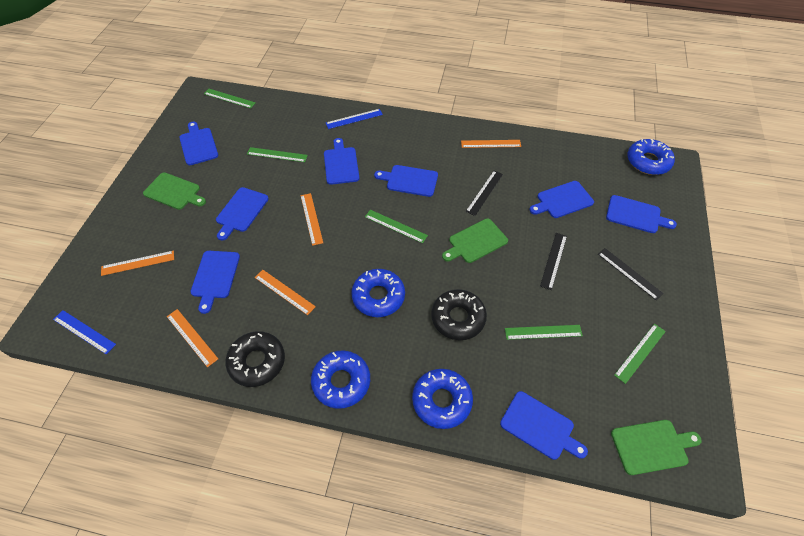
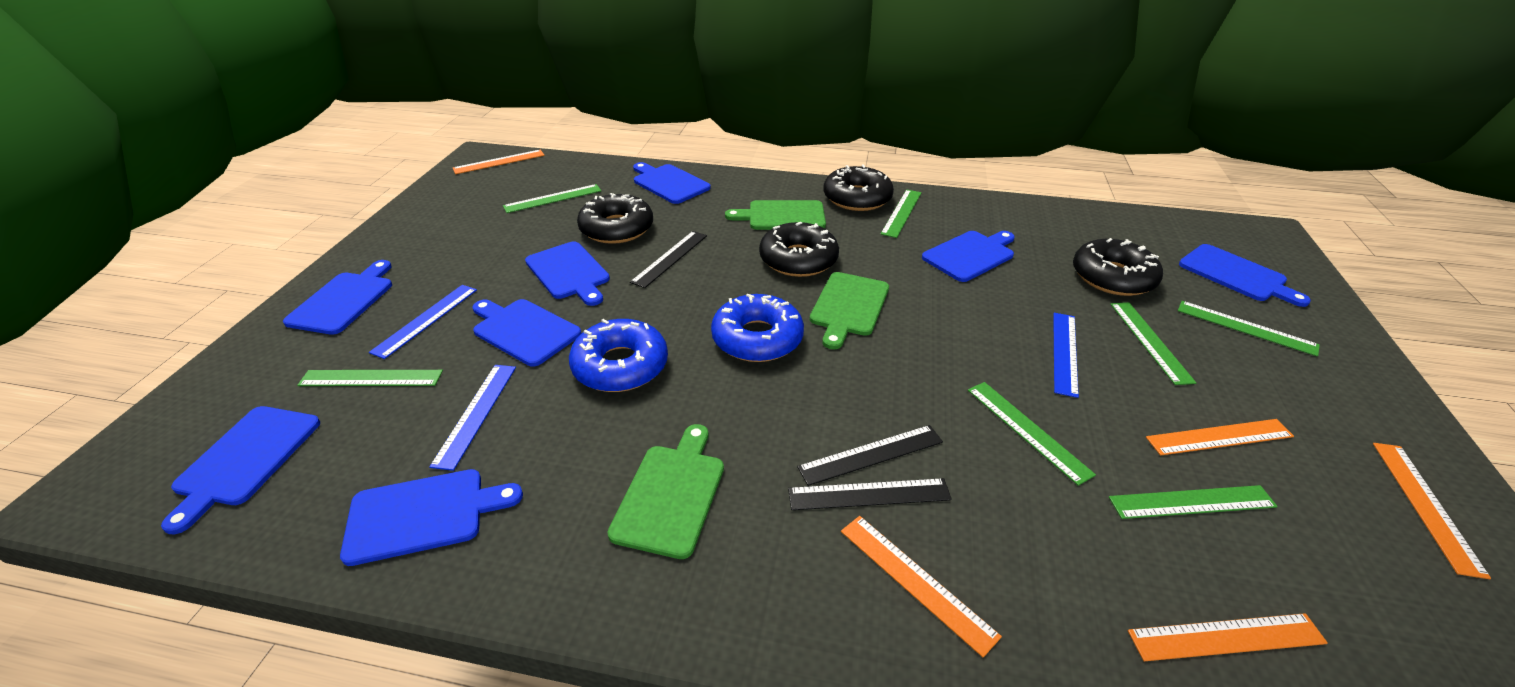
black donut: [225,331,285,387] [431,289,487,340] = 2 -> [577,193,653,244] [759,222,839,277] [824,164,894,211] [1073,238,1163,296] = 4
blue donut: [311,351,370,409] [351,269,405,317] [412,369,473,429] [627,139,675,175] = 4 -> [569,319,668,392] [711,293,804,362] = 2
blue ruler: [53,310,116,354] [326,109,383,129] = 2 -> [369,285,477,359] [429,365,516,471] [1053,313,1079,398] = 3
green ruler: [204,89,256,108] [247,147,308,162] [365,210,428,243] [505,325,583,340] [614,324,666,384] = 5 -> [297,370,443,386] [503,184,601,213] [881,189,922,238] [968,382,1096,486] [1109,485,1278,519] [1110,302,1196,385] [1178,301,1320,357] = 7

